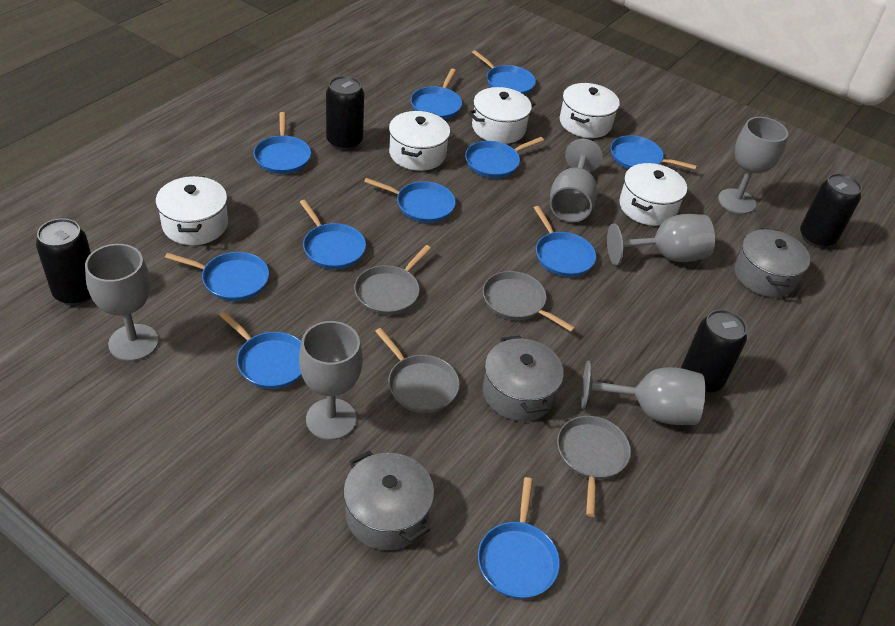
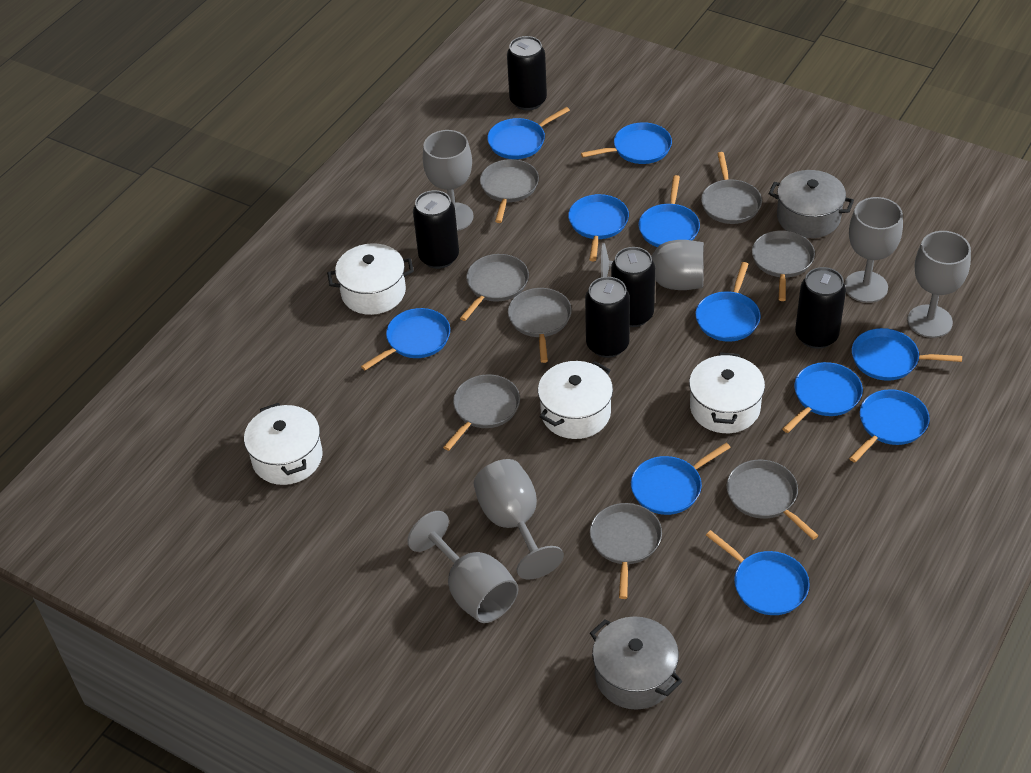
black can: [36,218,92,305] [326,76,364,151] [681,309,747,393] [800,173,862,248] = 4 -> [413,190,459,269] [507,36,547,111] [585,277,630,358] [611,247,655,327] [795,267,846,349] = 5
grey pan: [354,245,431,315] [375,328,460,413] [483,271,575,332] [557,416,631,517] = 4 -> [443,374,520,451] [460,254,529,321] [480,159,539,223] [508,288,572,363] [590,503,662,599] [701,152,762,224] [726,460,819,540] [752,230,815,301] = 8
grey pot: [343,451,434,550] [483,335,564,421] [735,228,810,298] = 3 -> [590,616,682,709] [769,170,854,238] = 2
white pot: [156,176,228,245] [389,111,450,171] [468,87,535,144] [560,83,620,138] [619,163,687,226] = 5 -> [244,403,322,485] [327,243,414,315] [538,361,613,439] [689,352,765,433] = 4

